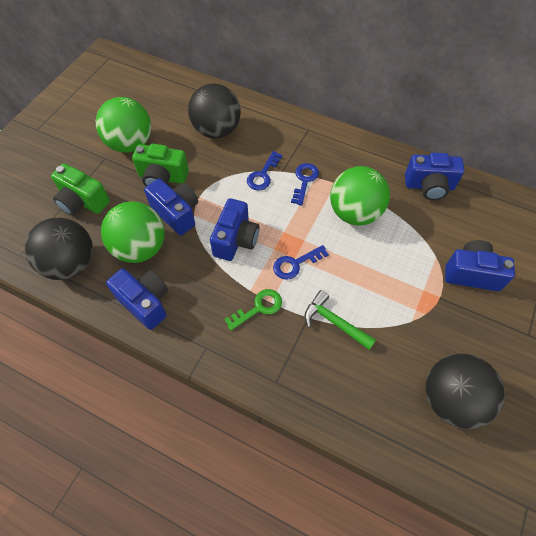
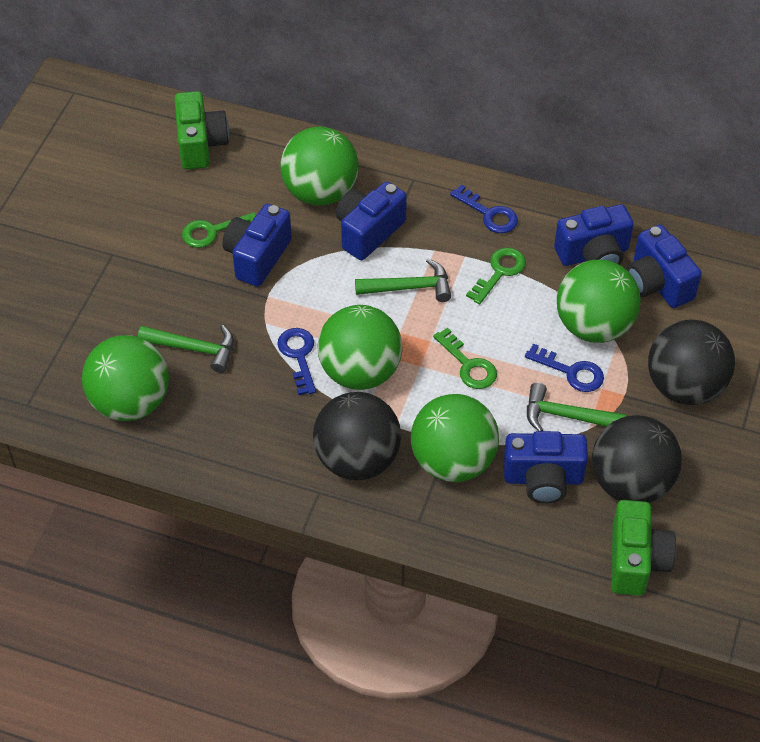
green ball: [96,97,151,153] [101,201,165,263] [330,166,390,226] = 3 -> [82,335,169,421] [280,127,359,206] [318,305,402,390] [411,394,499,482] [557,260,641,343] = 5
green hammer: [305,290,376,350] = 1 -> [138,325,234,373] [355,259,451,302] [527,382,627,431] = 3
green key: [224,289,282,331] = 1 -> [182,213,256,248] [433,327,497,389] [466,248,526,304] = 3

